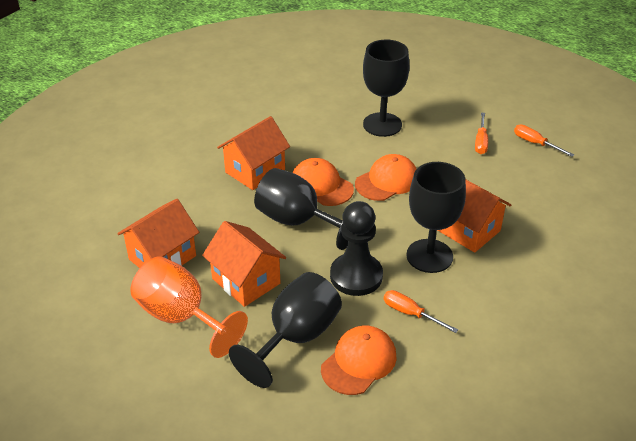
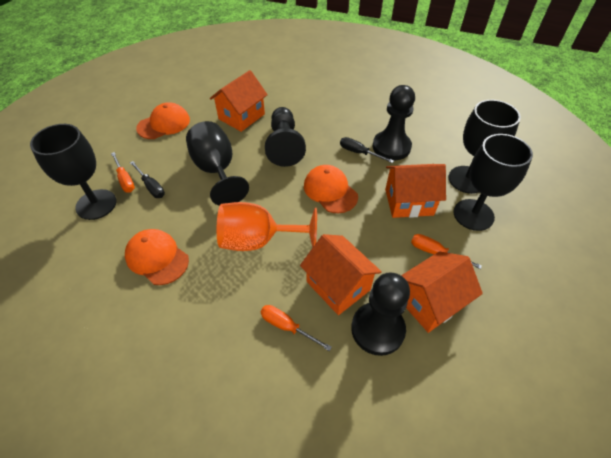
black pawn: [330,201,383,296] = 1 -> [265,107,306,167] [351,273,410,356] [372,85,415,160] = 3
black screwdriver: none = 0 -> [130,161,165,198] [340,137,394,163] = 2

